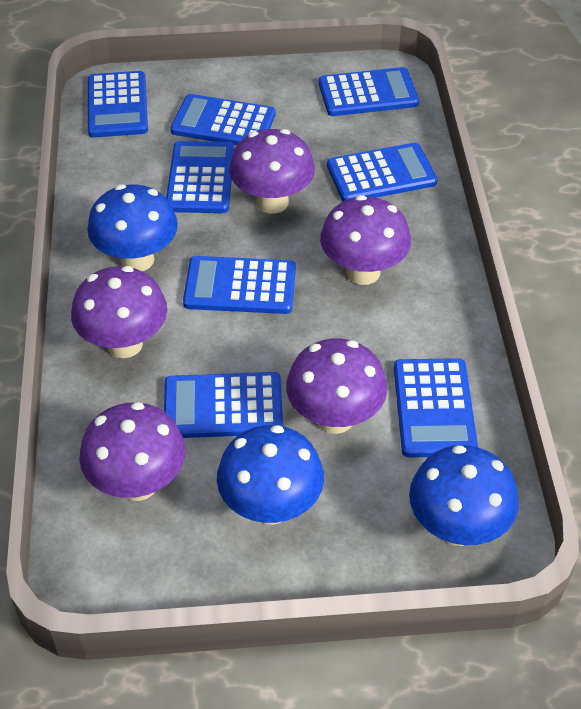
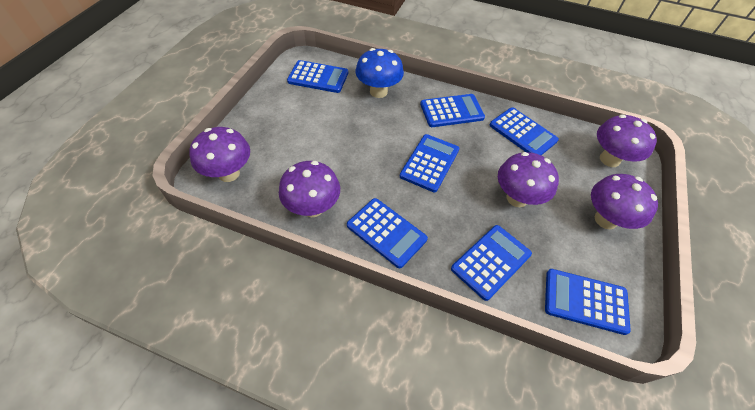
blue calculator: [88,71,148,138] [164,372,283,438] [166,141,234,213] [170,94,275,145] [183,256,296,314] [319,67,419,116] [327,143,437,202] [394,358,478,457] = 8 -> [287,60,348,93] [347,198,428,268] [400,134,459,192] [420,94,485,127] [451,225,532,301] [490,107,559,155] [545,269,631,335] = 7
blue mushroom: [87,184,178,271] [217,425,324,525] [409,445,519,546] = 3 -> [356,48,404,98] = 1

